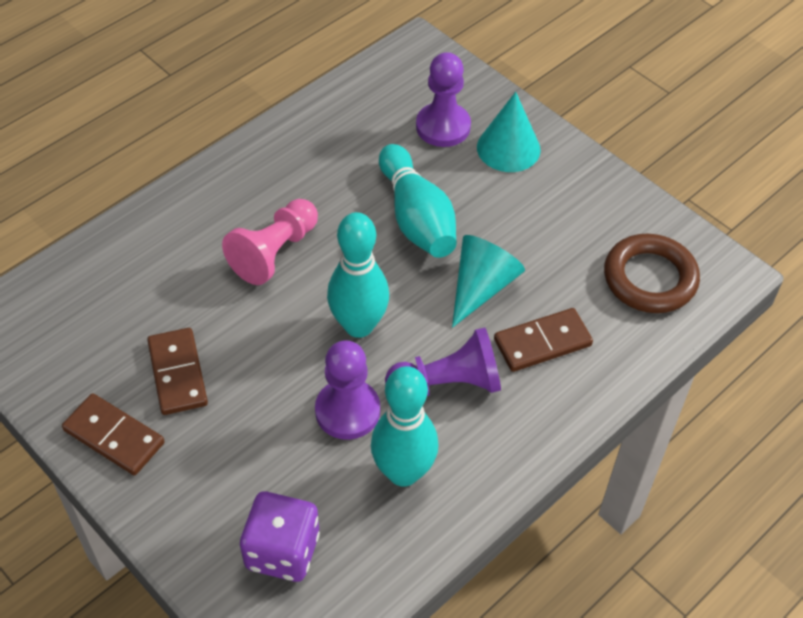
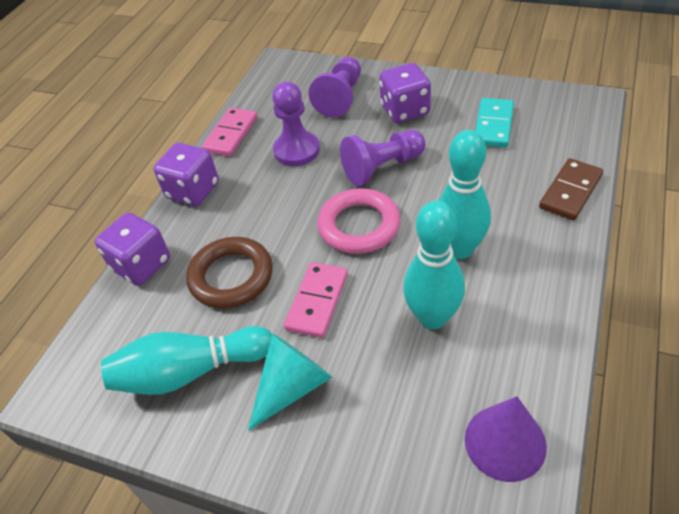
brown domino: [62,393,165,475] [147,328,208,415] [494,308,593,372] = 3 -> [539,158,603,220] = 1
pink domino: none = 0 -> [202,108,257,156] [284,262,348,338] = 2
pink pawn: [222,199,318,285] = 1 -> none = 0
pink ring: none = 0 -> [317,188,401,254] = 1
purple cone: none = 0 -> [465,396,547,482] = 1
purple dice: [240,491,320,582] = 1 -> [95,212,170,286] [153,143,219,206] [379,63,431,123] = 3
turquoise cone: [452,235,525,328] [477,92,541,172] = 2 -> [248,333,332,431] = 1
turquoise domino: none = 0 -> [475,98,514,147] = 1

